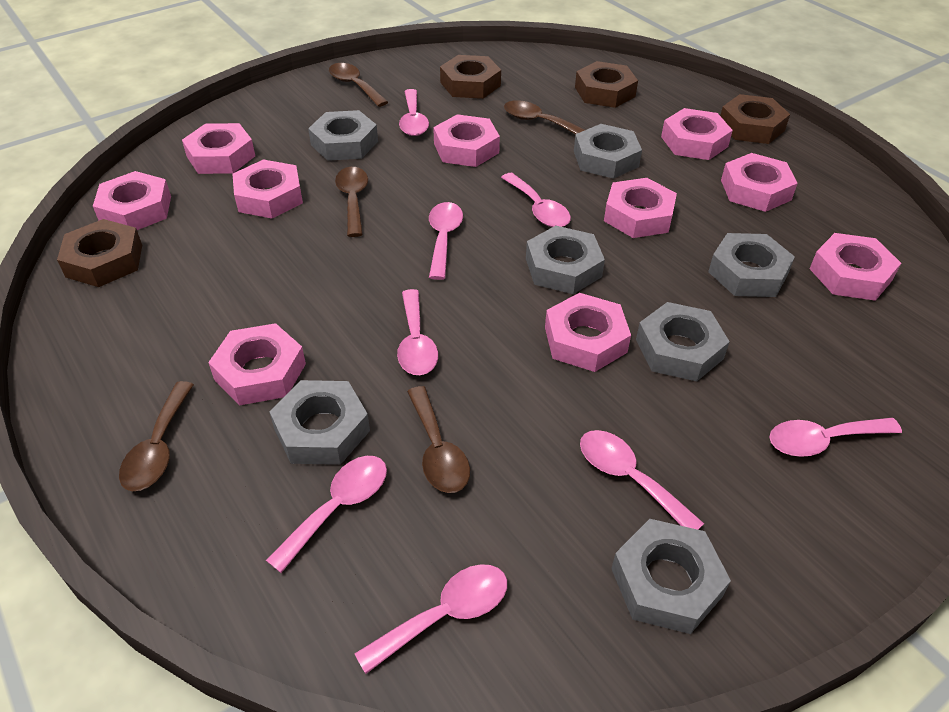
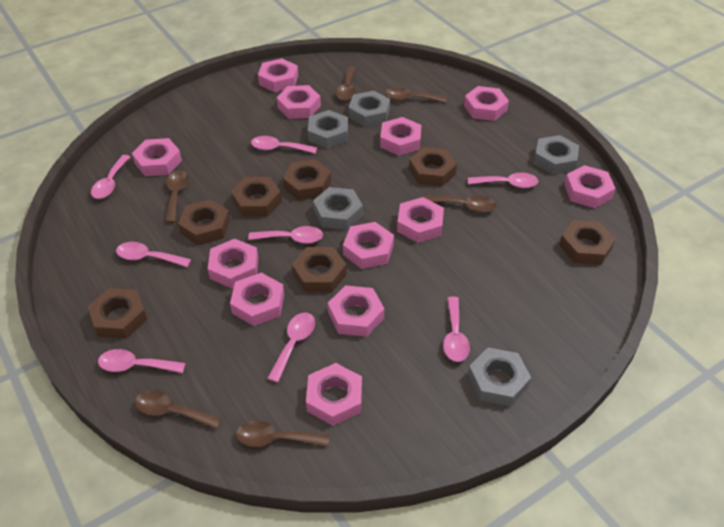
brown nut: [57,219,142,287] [440,55,501,99] [575,61,638,108] [720,94,790,144] = 4 -> [88,288,148,339] [178,199,230,245] [231,177,282,217] [283,159,331,200] [292,247,347,292] [409,147,457,187] [559,220,616,265] = 7
brown spoon: [119,381,194,491] [329,63,388,107] [335,167,368,237] [407,386,470,493] [504,100,585,134] = 5 -> [135,390,222,429] [165,170,189,223] [236,421,330,447] [336,66,356,100] [385,88,447,102] [425,195,497,212] = 6
grey nut: [270,380,370,465] [308,110,378,161] [526,226,605,294] [574,124,642,179] [611,519,731,634] [636,302,730,382] [708,233,795,297] = 7 -> [308,110,348,148] [313,187,363,230] [349,91,390,127] [468,348,531,407] [534,135,579,174] = 5
pink nut: [93,171,171,230] [182,123,255,174] [208,323,306,405] [233,159,303,219] [433,114,500,167] [545,293,631,372] [604,178,677,238] [661,108,733,160] [721,153,798,212] [810,233,901,301] = 10 -> [132,138,182,176] [208,239,258,289] [230,273,284,326] [258,58,298,92] [277,85,321,119] [306,363,362,426] [328,285,384,337] [343,222,394,269] [380,117,421,156] [397,197,444,243] [464,86,509,121] [564,165,616,208] = 12

